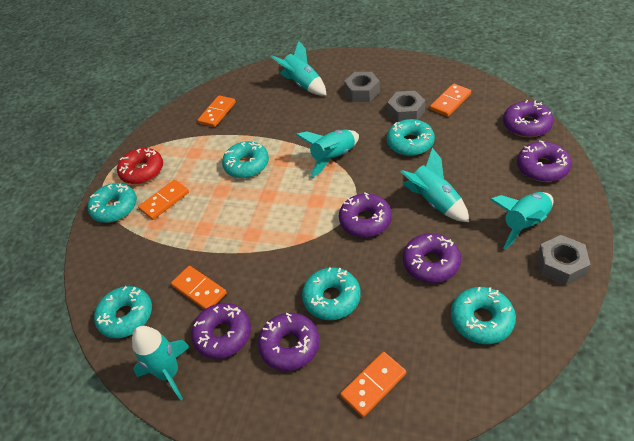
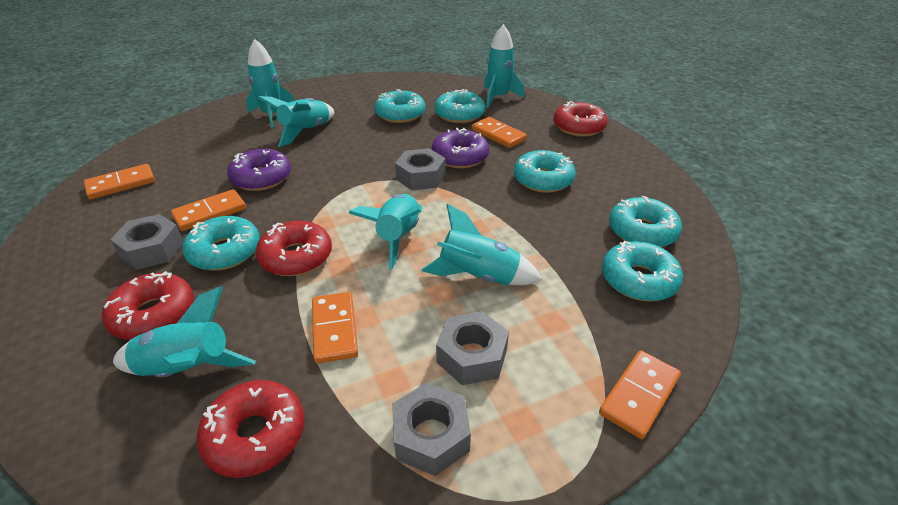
grey nut: [344,72,380,102] [388,91,425,122] [537,235,591,286] = 3 -> [110,214,183,270] [392,382,471,476] [395,148,445,190] [436,311,509,385] = 4
purple donut: [191,303,251,359] [258,313,320,371] [339,193,392,237] [403,233,461,283] [503,100,554,137] [517,141,572,182] = 6 -> [227,149,291,191] [432,128,489,168] = 2
red donut: [117,148,163,184] = 1 -> [102,271,194,340] [197,380,304,478] [256,221,332,276] [553,101,608,137] = 4
turquoise rocket: [132,326,190,401] [271,41,326,96] [296,129,359,178] [400,148,469,222] [490,192,553,249] = 5 -> [113,286,256,377] [246,39,294,128] [258,96,334,147] [349,194,423,270] [421,204,542,285] [484,24,524,108] = 6

